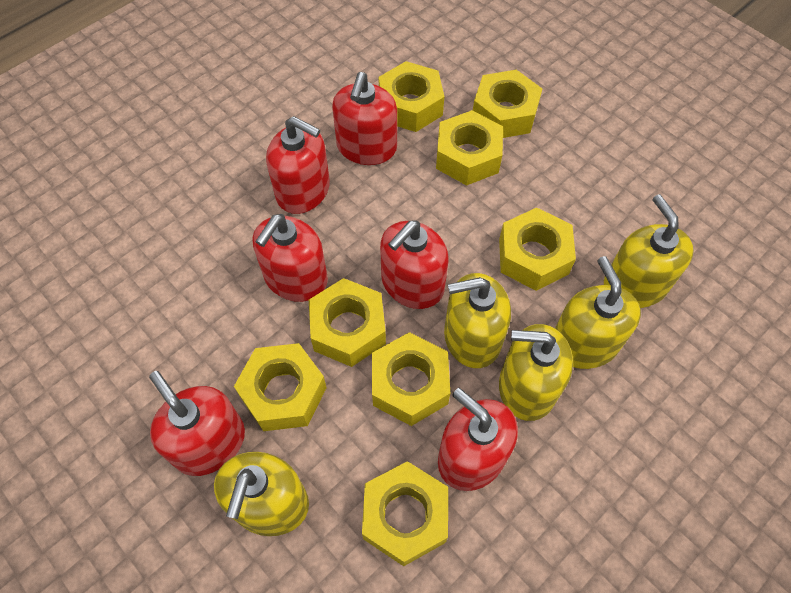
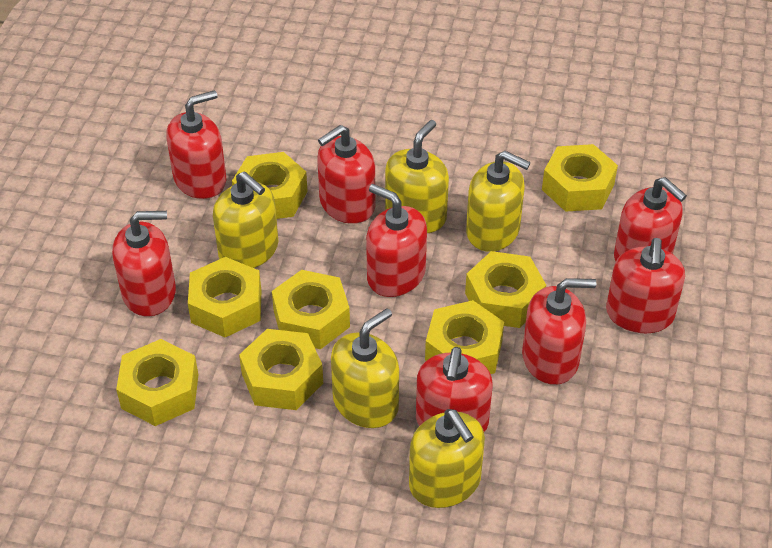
red soap dispenser: [149,371,245,476] [253,214,328,302] [266,116,330,214] [332,72,397,165] [380,220,448,309] [438,388,518,491] = 6 -> [112,211,176,317] [166,90,226,199] [317,125,375,224] [366,184,427,297] [416,347,493,432] [522,278,596,385] [606,238,685,333] [614,177,687,261] = 8

